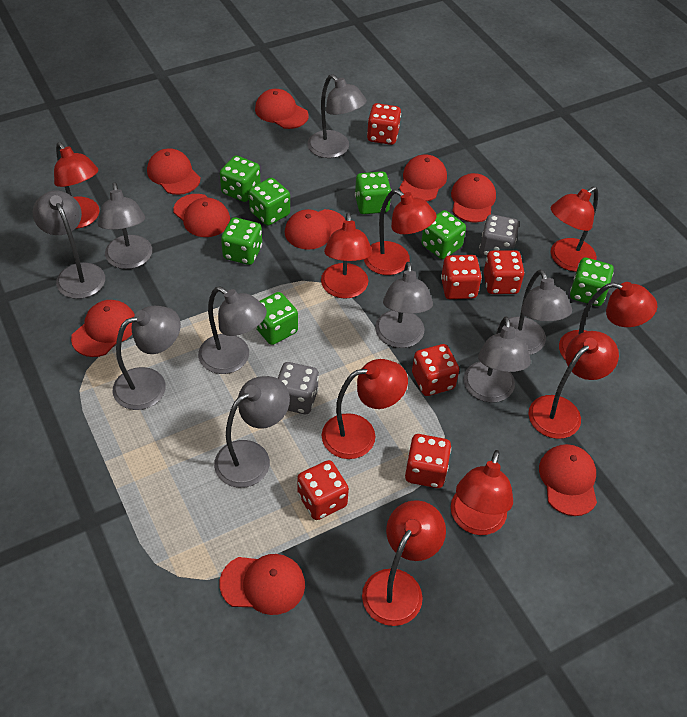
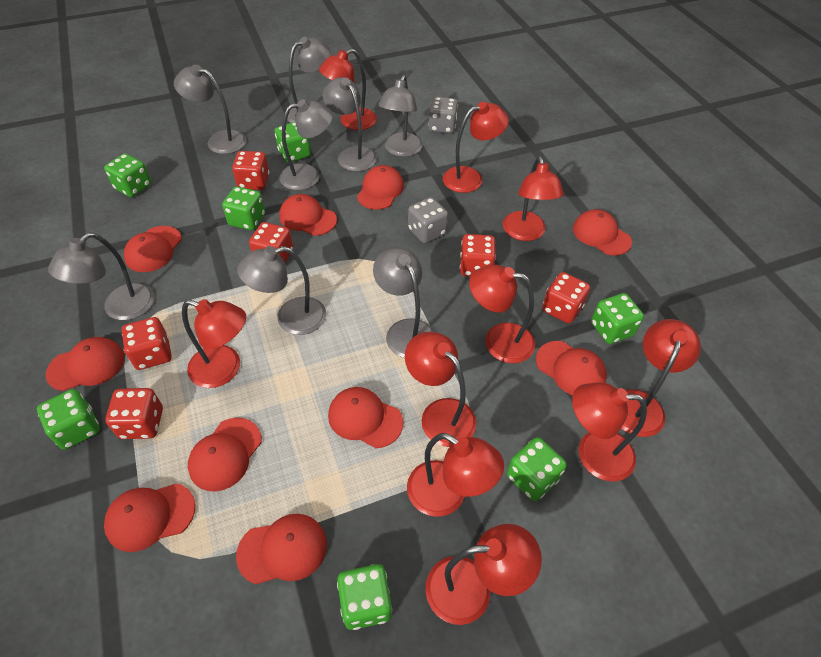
grey lamp: [32,190,105,299] [97,182,152,269] [113,306,181,410] [198,287,267,374] [214,376,290,488] [307,74,367,158] [375,262,433,348] [464,316,531,403] [497,269,572,355] = 9 -> [48,233,154,320] [174,64,246,154] [237,246,326,335] [279,99,333,190] [287,37,331,123] [322,77,377,172] [373,248,434,358] [378,75,423,157] = 8
red cap: [71,300,135,357] [147,148,201,195] [173,194,230,237] [220,554,305,615] [255,89,309,129] [285,209,345,250] [399,154,447,202] [451,173,496,223] [539,444,597,516] = 9 -> [46,337,125,391] [104,483,195,552] [124,226,182,272] [188,418,261,492] [236,514,327,584] [279,194,337,236] [328,387,403,448] [357,165,404,210] [536,341,607,395] [573,209,632,256] = 10
red lamp: [54,142,100,229] [321,212,372,299] [322,359,408,459] [362,500,446,626] [364,189,437,275] [451,450,513,535] [528,331,619,439] [551,186,598,272] [559,282,657,360] = 9 -> [182,299,246,388] [319,49,377,130] [405,332,477,447] [407,433,504,517] [425,524,542,625] [443,102,509,193] [469,265,535,363] [503,156,564,241] [572,382,647,481] [621,319,701,437] = 10

